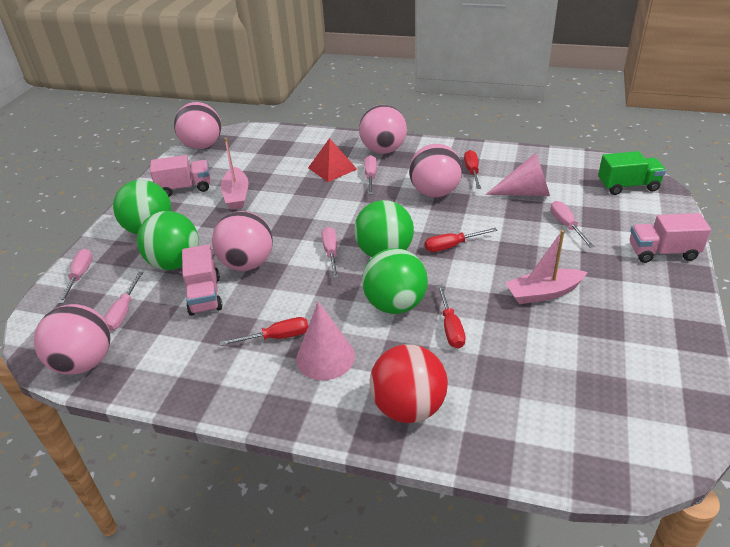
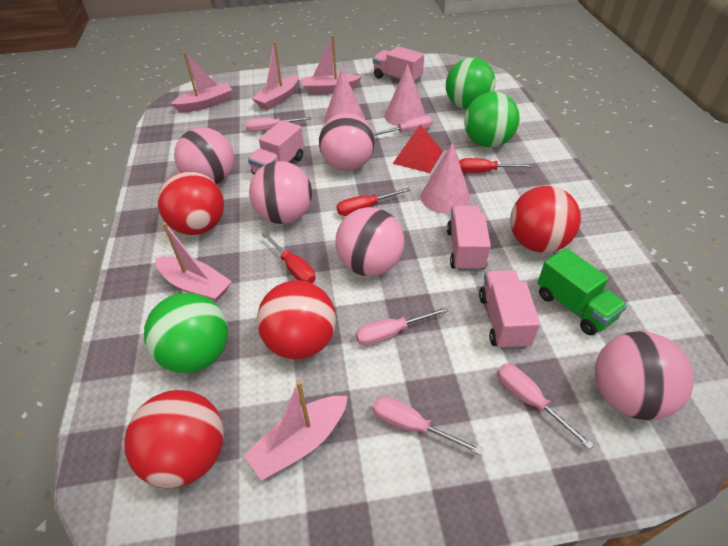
green ball: [113,180,171,234] [137,211,199,270] [354,200,414,257] [362,248,428,314] = 4 -> [144,293,228,373] [446,58,496,110] [464,92,520,148] = 3
pink boat: [221,138,248,209] [505,230,587,304] = 2 -> [155,222,232,303] [170,51,232,112] [244,381,348,481] [252,42,298,110] [302,35,361,94] = 5
pink cone: [296,302,355,380] [486,153,550,196] = 2 -> [324,68,365,123] [385,64,426,126] [421,142,471,214] = 3
pink truck: [150,155,210,197] [182,244,223,316] [630,213,711,263] = 3 -> [248,120,304,174] [373,46,424,83] [447,205,491,271] [479,270,540,350] = 4
red ball: [370,344,448,423] = 1 -> [124,390,224,488] [157,171,224,235] [257,280,336,359] [510,186,581,253] = 4
red screwdriver: [220,317,308,346] [425,228,497,252] [437,285,466,349] [464,150,481,189] = 4 -> [262,232,315,283] [337,188,410,216] [459,158,533,173] = 3

